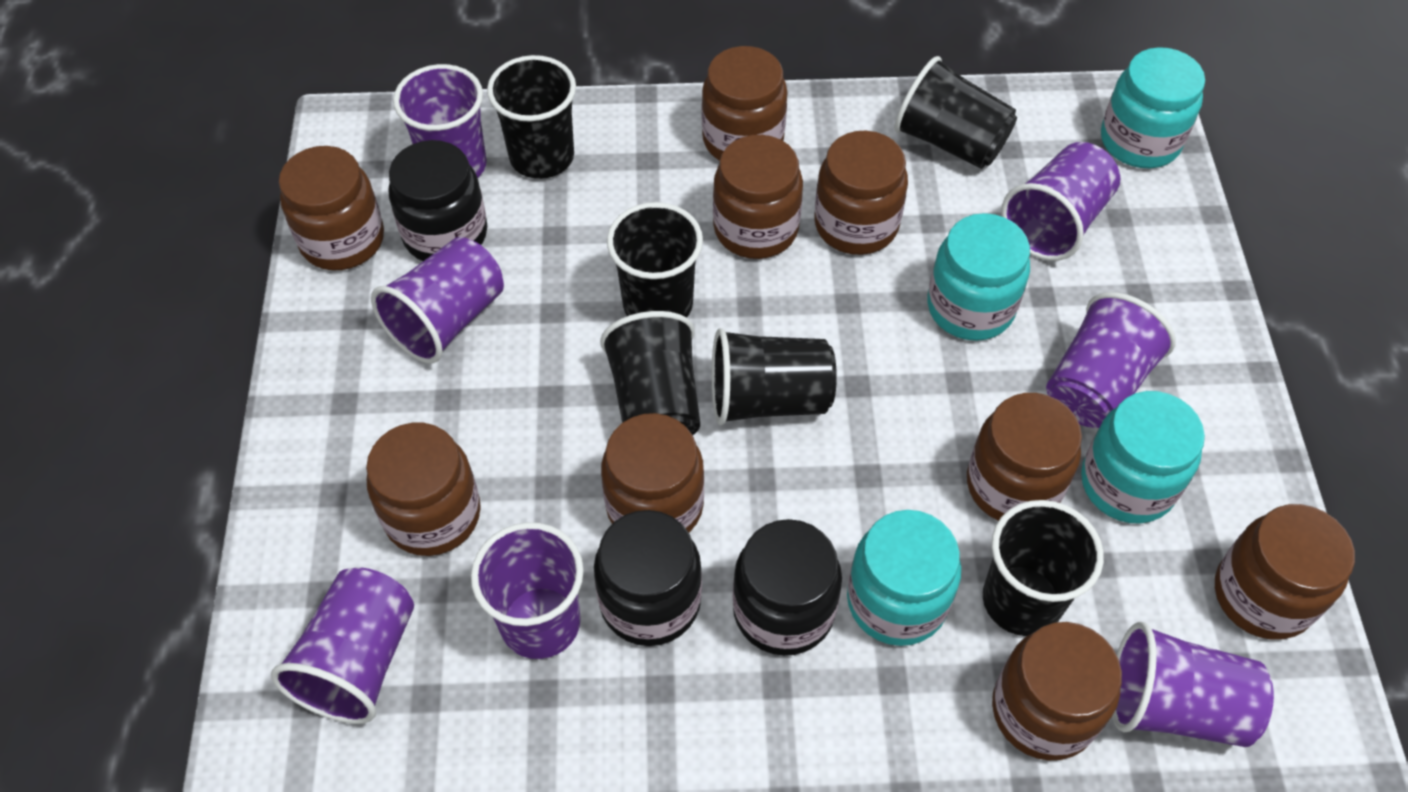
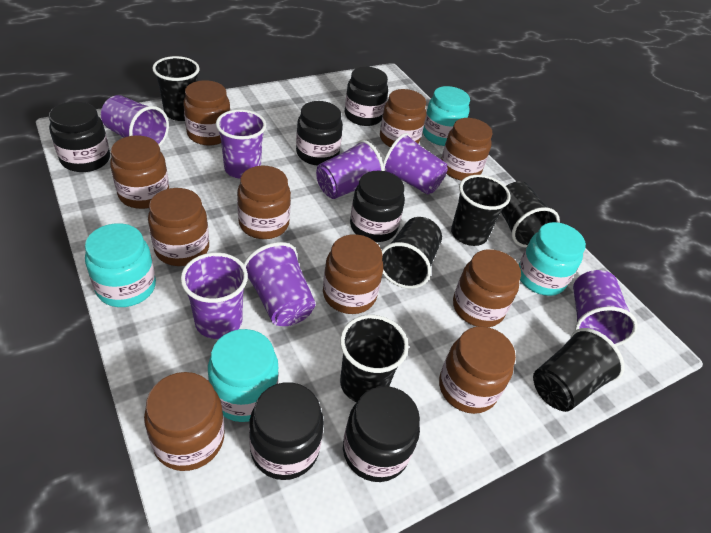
black jar: [388,140,487,261] [594,510,702,646] [733,519,842,656] = 3 -> [49,101,110,172] [249,382,324,480] [296,101,343,166] [343,386,420,482] [345,67,388,126] [350,170,405,242] = 6
brown jar: [279,146,384,270] [366,423,481,556] [601,413,704,533] [702,46,788,161] [713,135,803,259] [814,131,908,255] [967,393,1082,521] [992,622,1122,760] [1215,504,1355,640] = 9 -> [110,135,169,209] [144,372,225,471] [148,188,209,266] [183,80,230,146] [237,166,291,239] [323,234,383,314] [380,89,426,147] [439,326,516,414] [441,118,493,181] [453,249,521,327] = 10

